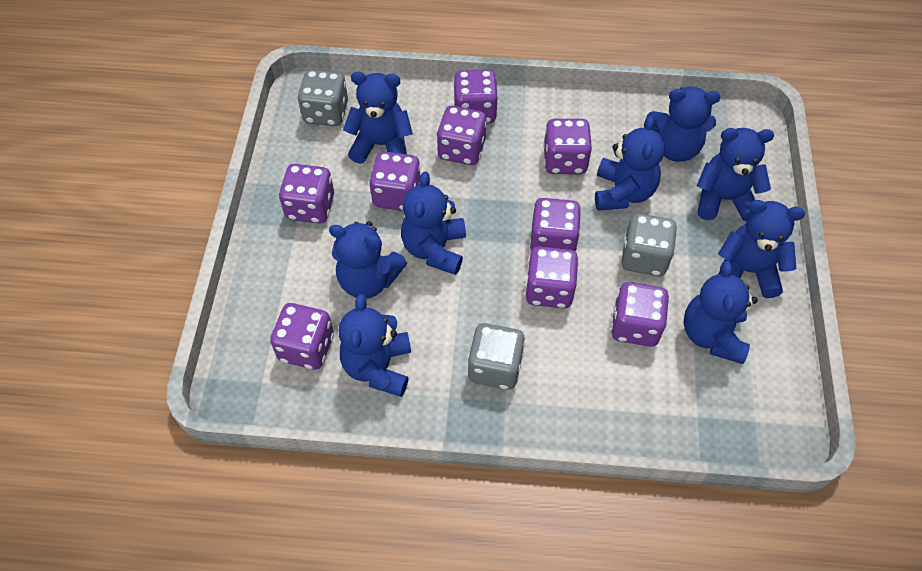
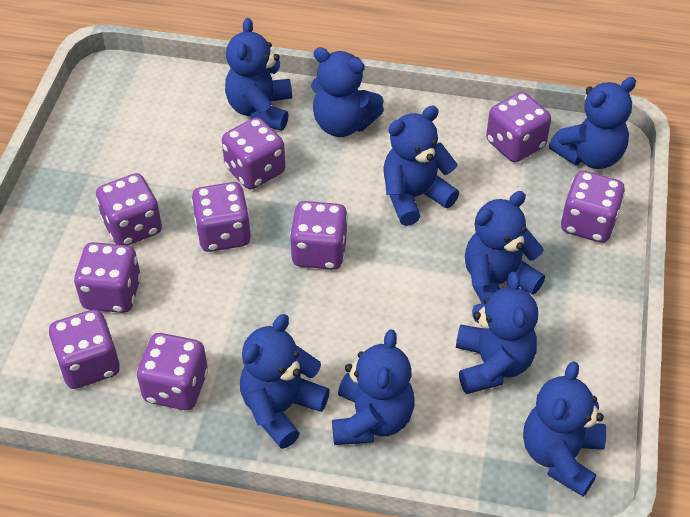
grey dice: [297,70,348,126] [467,323,525,390] [621,213,677,276] = 3 -> none = 0

